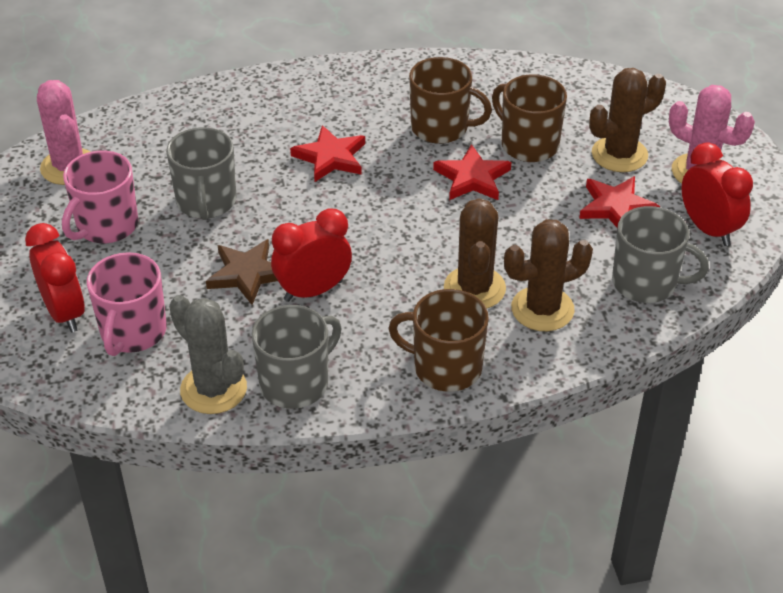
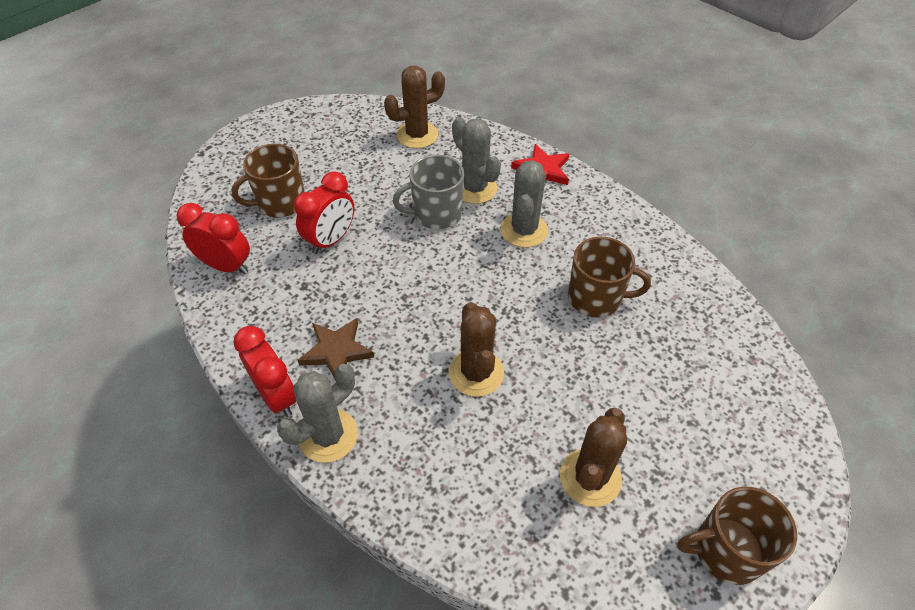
grey cactus: [169,295,247,414] = 1 -> [277,364,358,463] [452,117,501,204] [501,160,548,248] = 3
grey mug: [166,127,236,220] [252,305,341,409] [612,206,709,303] = 3 -> [393,155,464,229] = 1
pink cactus: [37,80,90,185] [669,85,755,184] = 2 -> none = 0
pink mug: [62,151,138,243] [87,252,167,356] = 2 -> none = 0
red star: [290,125,365,182] [433,144,511,200] [579,176,660,227] = 3 -> [511,144,569,185] = 1

